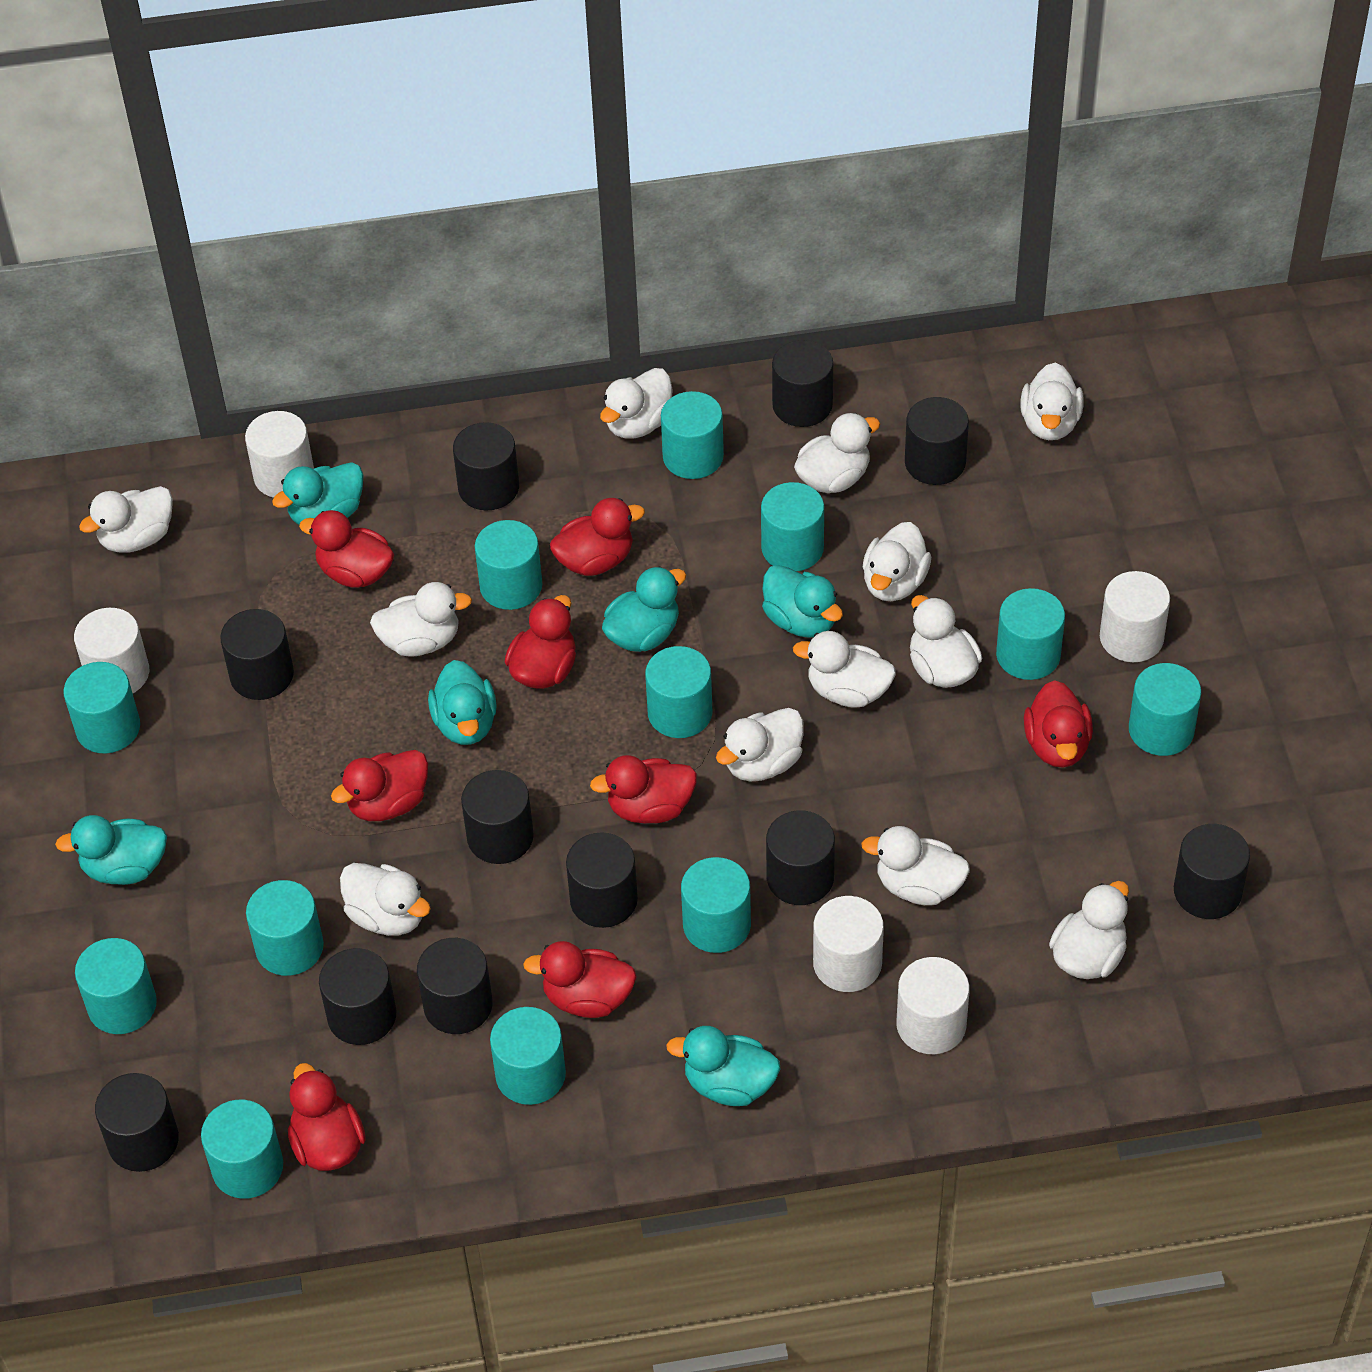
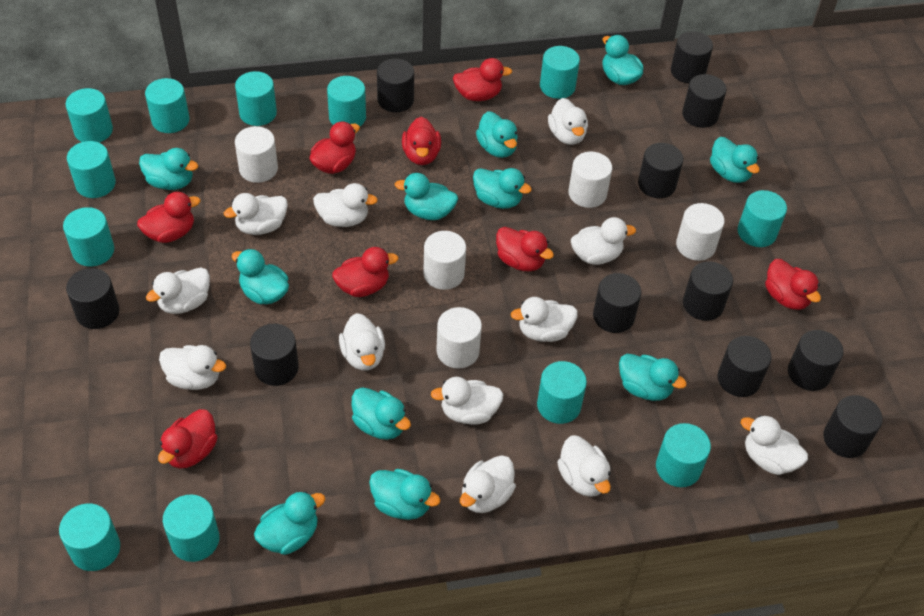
turquoise duck: [55,815,167,885] [272,462,364,525] [428,660,497,745] [602,566,686,652] [666,1026,781,1106] [762,565,843,638] = 6 -> [139,148,198,190] [232,249,289,304] [254,491,325,555] [351,387,411,440] [369,469,441,520] [395,173,458,220] [473,168,532,209] [476,111,518,158] [602,35,644,85] [619,354,687,401] [710,137,760,183] = 11

